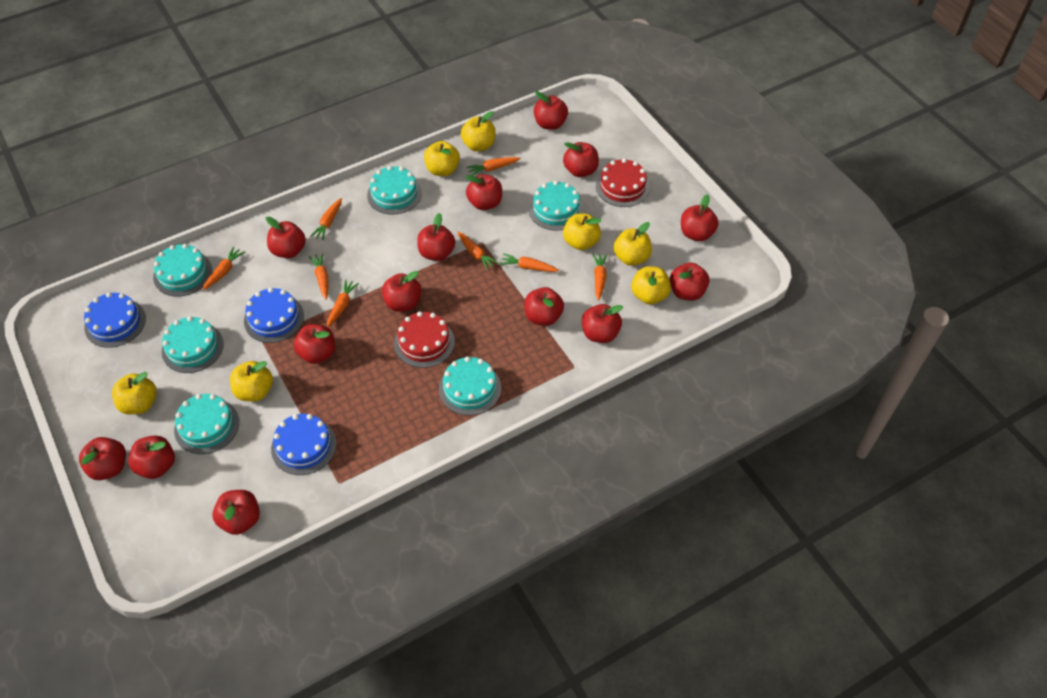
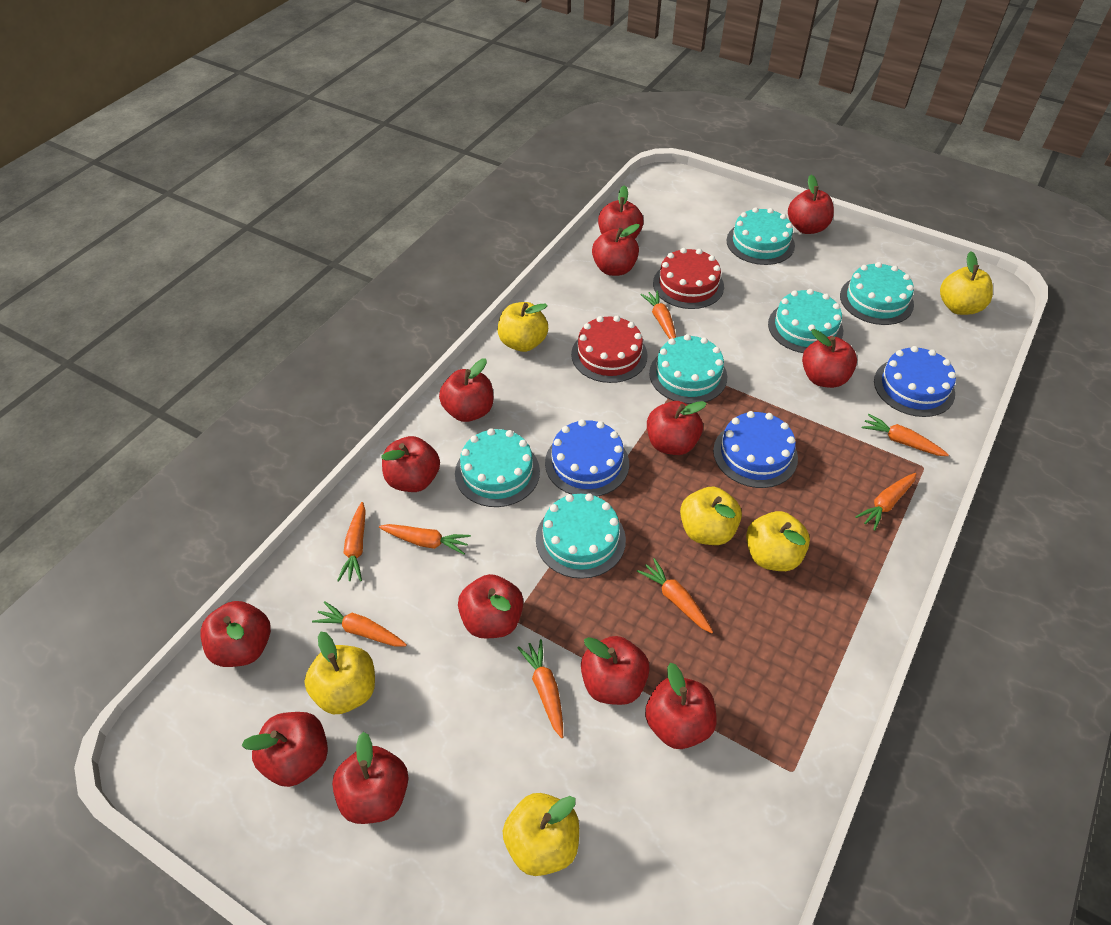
red apple: [79,437,126,480] [128,436,175,479] [212,490,260,535] [266,217,306,258] [294,324,335,364] [382,271,422,312] [417,213,455,261] [465,174,502,210] [524,287,564,326] [534,91,568,130] [563,142,599,177] [582,304,623,343] [670,262,709,300] [681,194,719,241] = 14 -> [200,601,271,667] [241,712,328,787] [332,732,408,824] [382,436,440,492] [439,359,493,422] [458,574,523,639] [581,636,650,705] [592,224,640,276] [598,185,644,239] [645,663,717,749] [647,401,707,455] [788,175,834,234] [802,329,857,388] = 13
yellow apple: [112,372,157,415] [230,361,273,401] [424,141,460,176] [461,111,496,151] [563,213,601,250] [614,222,652,266] [631,266,671,304] = 7 -> [304,632,375,714] [498,302,548,352] [503,793,579,876] [680,487,742,545] [746,511,810,571] [940,251,993,315] = 6

